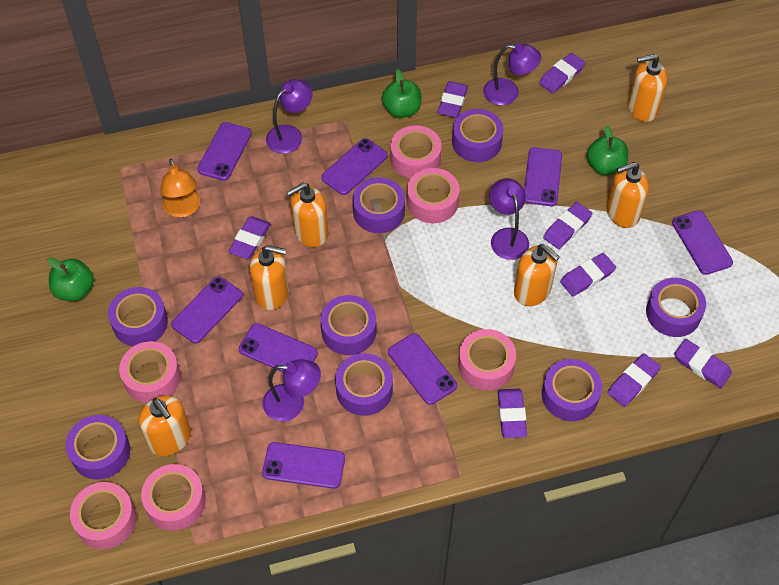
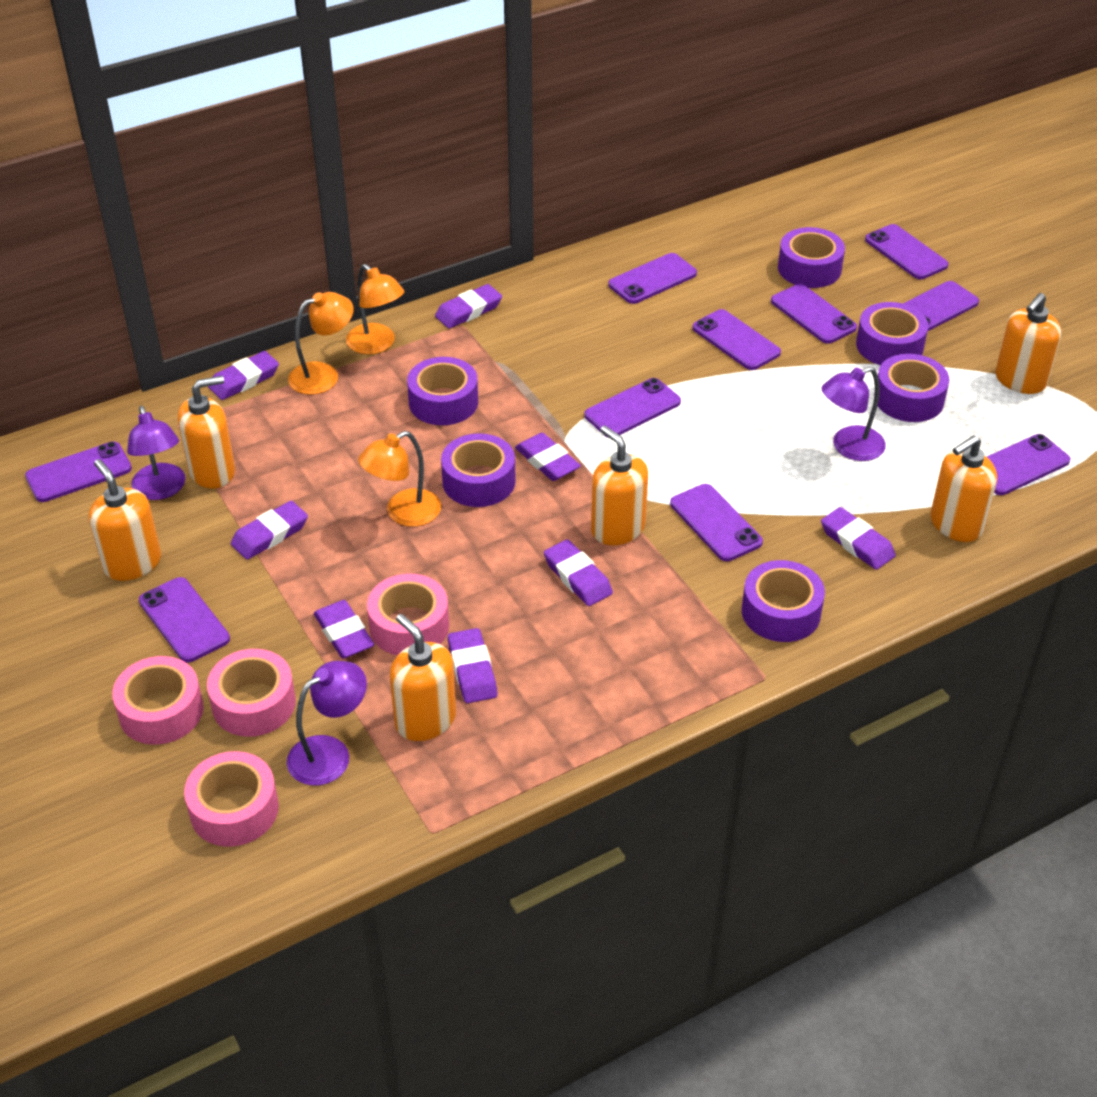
green apple: [47,257,94,301] [382,69,421,118] [587,125,628,175] = 3 -> none = 0
orange lamp: [160,158,200,217] = 1 -> [288,292,354,395] [346,264,404,354] [358,431,441,527] = 3
pink tape: [70,482,136,549] [119,341,180,403] [141,464,206,531] [390,125,442,179] [407,168,460,223] [458,329,516,391] = 6 -> [112,656,204,745] [184,751,279,847] [207,649,296,737] [367,573,449,655] = 4
purple lamp: [263,359,321,421] [266,79,312,154] [483,43,541,105] [489,178,529,260] = 4 -> [127,406,185,500] [287,661,367,786] [821,367,886,461] = 3
purple phone: [171,277,243,343] [197,122,252,181] [238,323,318,373] [262,442,345,489] [321,138,388,195] [388,333,457,405] [524,147,562,206] [672,210,733,275] = 8 -> [25,442,132,502] [139,577,230,663] [584,378,681,438] [609,253,697,304] [670,484,763,561] [693,309,781,370] [771,284,857,344] [865,224,949,279] [903,281,979,332] [987,434,1070,495] = 10
purple tape: [66,415,130,480] [108,287,168,346] [320,295,376,355] [335,353,393,416] [353,177,405,233] [452,109,504,162] [542,359,602,421] [646,278,706,337] = 8 -> [407,357,478,425] [441,433,516,507] [742,560,825,642] [778,227,845,288] [856,302,928,365] [874,354,949,422] = 6

